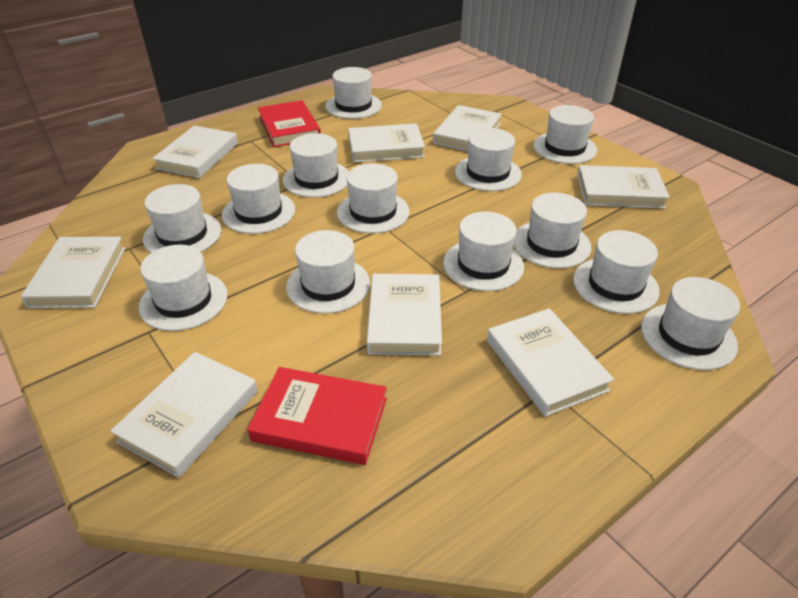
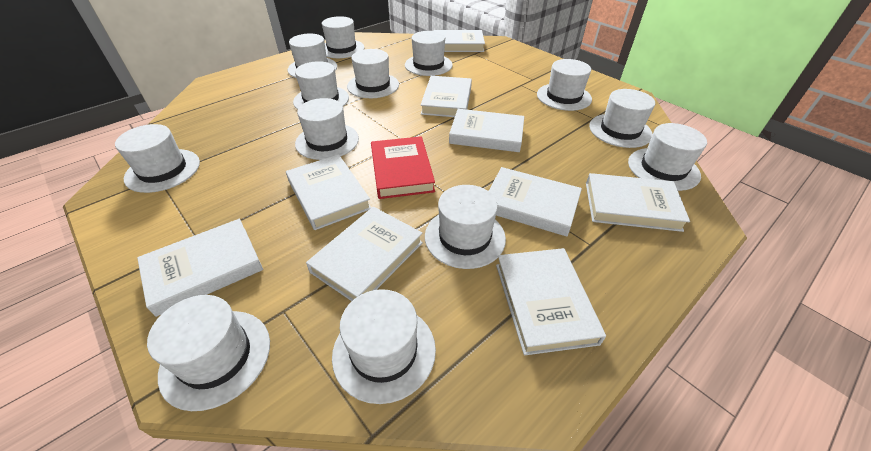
red book: [247,367,387,465] [258,100,321,147] = 2 -> [371,136,435,199] = 1
white book: [21,237,125,308] [110,352,258,478] [152,126,238,178] [348,123,425,163] [367,274,442,355] [433,105,502,151] [487,308,614,417] [577,165,670,209] = 8 -> [137,219,263,317] [286,154,371,230] [306,207,423,301] [420,76,472,117] [434,30,485,52] [449,109,524,152] [489,167,582,236] [496,248,606,355] [586,173,690,232] = 9

